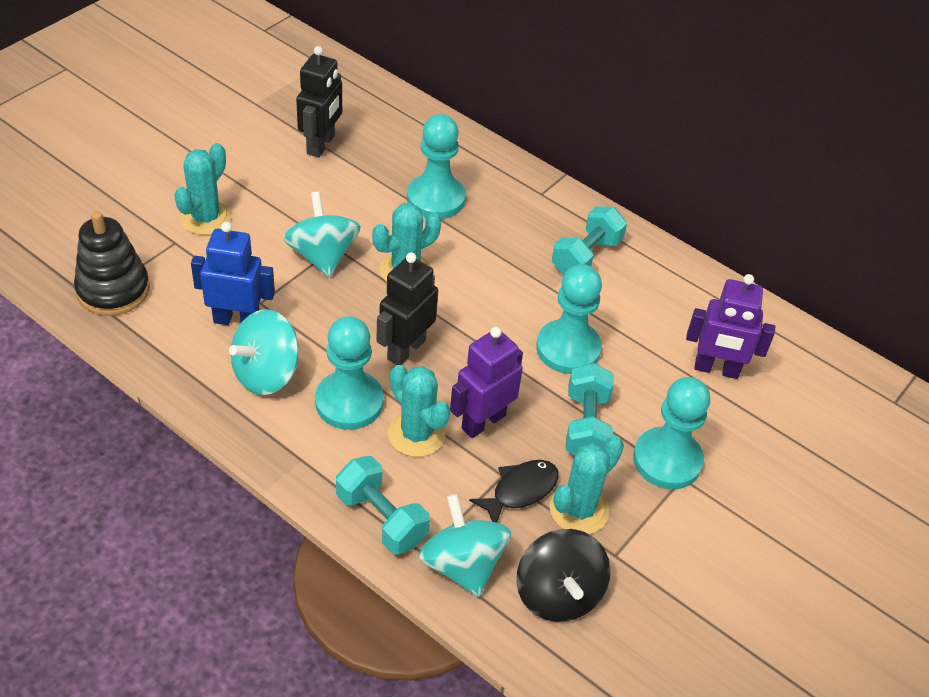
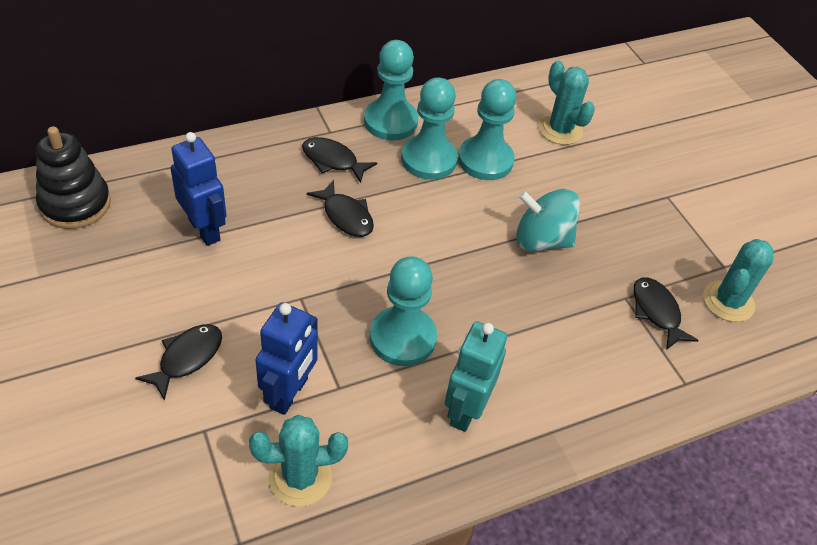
black fish: [469,460,559,523] = 1 -> [135,324,222,401] [302,137,377,183] [307,180,374,237] [634,277,699,350] = 4
black robot: [296,46,342,158] [376,253,438,365] = 2 -> none = 0
black spinning top: [516,529,611,622] = 1 -> none = 0
blue robot: [191,222,275,325] = 1 -> [170,132,227,246] [255,302,318,415] = 2
purple robot: [450,327,523,438] [686,274,775,379] = 2 -> none = 0
turquoise cactus: [174,143,231,235] [372,203,441,282] [388,365,450,457] [550,436,624,534] = 4 -> [249,415,348,506] [539,60,595,145] [703,239,773,322] = 3
turquoise dumbbell: [336,456,430,554] [552,206,627,276] [566,363,614,456] = 3 -> none = 0
turquoise robot: none = 0 -> [445,321,507,432] = 1
turquoise spinning top: [229,309,299,395] [283,192,361,277] [418,494,511,597] = 3 -> [516,189,580,252] = 1

